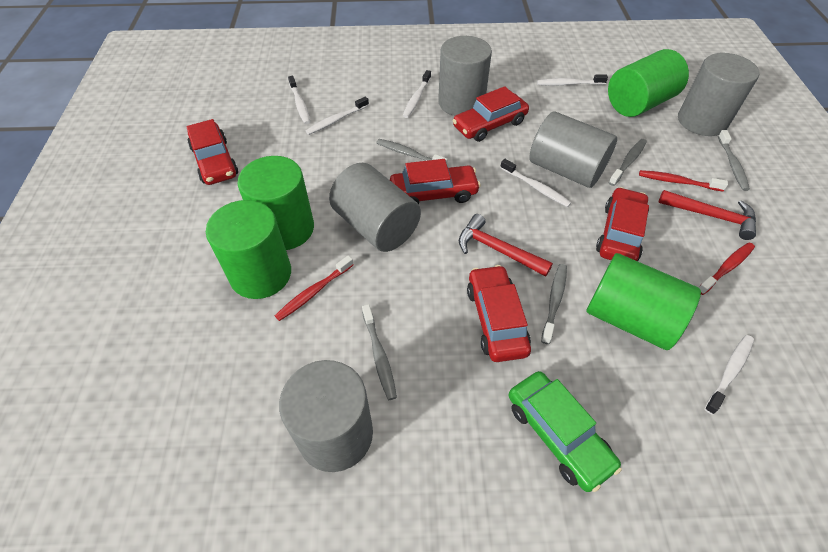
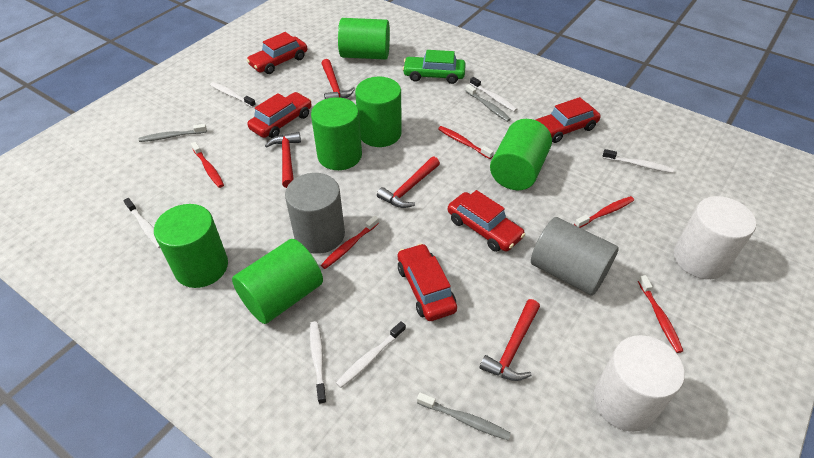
green cylinder: [206,200,291,299] [237,156,314,250] [586,253,701,350] [608,49,689,117] = 4 -> [154,204,228,288] [232,239,323,324] [311,97,362,170] [338,18,390,60] [355,77,402,147] [490,119,552,190] = 6
grey cylinder: [279,360,373,472] [329,163,421,252] [438,36,492,116] [529,111,617,188] [678,53,759,136] = 5 -> [285,173,345,254] [531,217,619,296] = 2
grey toothbrush: [362,304,397,400] [376,139,448,164] [541,264,567,344] [608,139,647,186] [718,130,750,191] = 5 -> [139,124,207,142] [417,393,511,440] [465,84,511,122] = 3
red hammer: [459,214,553,277] [658,190,756,240] = 2 -> [265,132,301,188] [321,59,355,99] [377,157,440,208] [480,299,540,381] = 4
red toothbrush: [275,255,354,321] [639,170,728,191] [699,242,755,295] = 3 -> [191,142,224,188] [321,216,379,269] [438,126,494,159] [574,196,634,228] [638,275,683,353] = 5
white cylinder: none = 0 -> [594,335,685,432] [674,196,756,279] = 2

